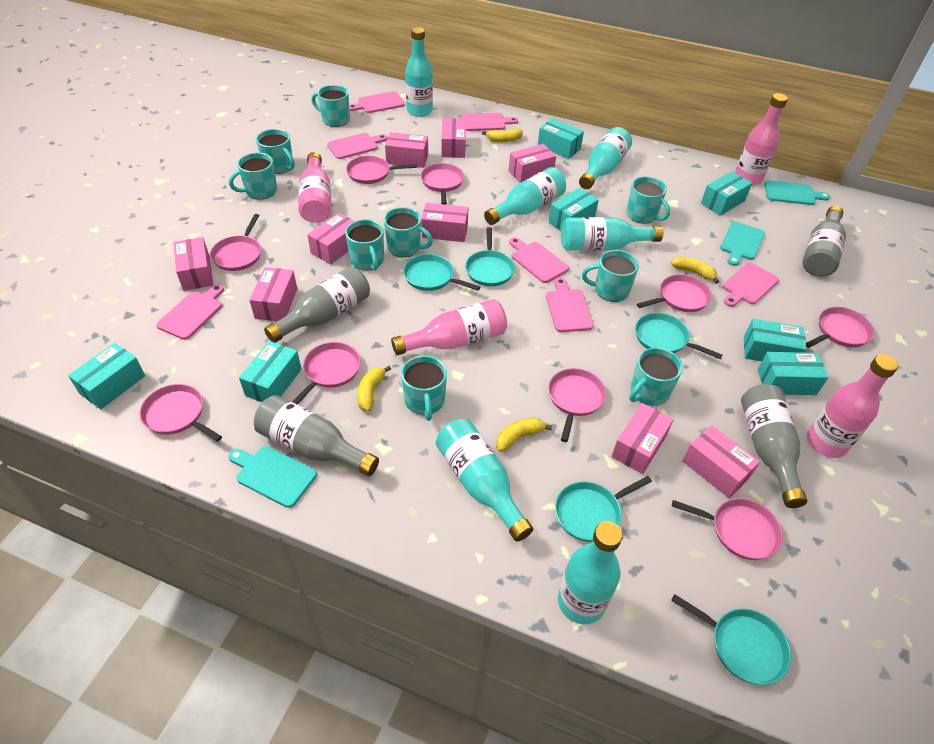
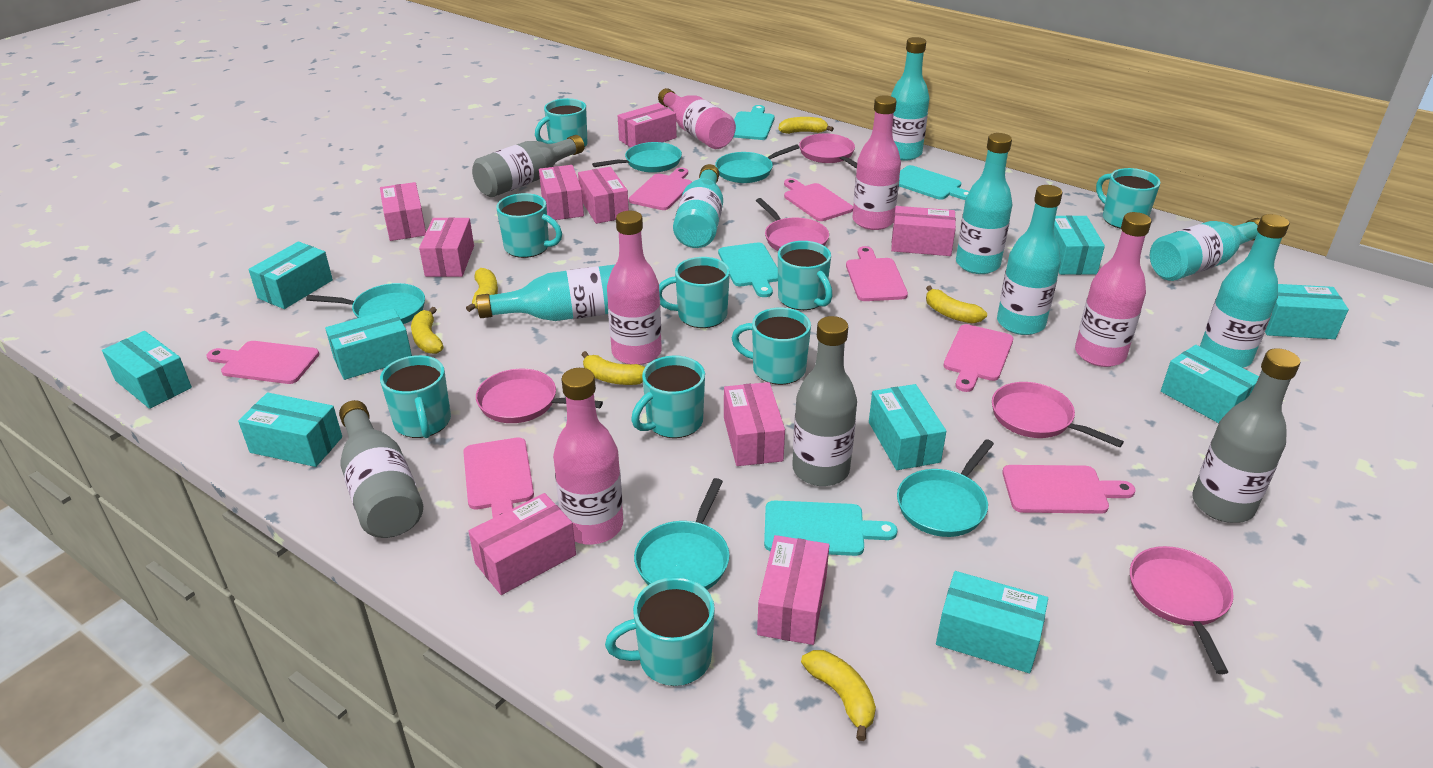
pink bottle: [298,152,331,223] [391,299,507,355] [735,93,788,186] [807,354,898,458] = 4 -> [553,368,623,545] [607,211,662,365] [658,88,736,149] [853,95,901,230] [1075,212,1151,367] = 5
pink pan: [139,384,222,442] [210,214,261,271] [292,342,361,405] [346,156,418,184] [421,163,464,205] [548,368,606,442] [637,274,712,312] [672,498,783,560] [806,307,874,348] = 9 -> [476,369,603,423] [756,198,829,251] [799,134,857,169] [992,382,1124,448] [1130,546,1234,674] = 5
turquoise bottle: [405,27,433,117] [436,419,533,542] [484,167,566,225] [558,521,623,624] [561,217,663,251] [579,127,632,189] = 6 -> [476,265,615,321] [673,164,723,248] [891,37,929,160] [956,133,1012,274] [997,185,1062,335] [1150,218,1261,281] [1200,214,1289,368] = 7
turquoise box: [68,343,145,409] [239,341,301,402] [538,118,584,159] [549,188,599,231] [701,171,752,216] [744,319,807,361] [758,352,829,395] = 7 -> [102,331,192,409] [238,392,342,467] [248,241,333,309] [325,309,412,380] [869,384,946,470] [936,571,1048,673] [1054,215,1105,275] [1161,345,1259,423] [1265,284,1349,339] = 9
turquoise cutting board: [228,446,317,508] [720,221,765,266] [764,180,830,205] = 3 -> [718,243,778,297] [734,105,775,140] [764,501,898,556] [899,165,969,200] = 4
yellow banana: [357,366,391,411] [482,128,523,142] [496,418,552,452] [671,256,719,284] = 4 -> [411,307,444,354] [466,268,498,312] [581,351,645,385] [779,117,834,134] [801,650,876,741] [926,285,987,323] = 6

